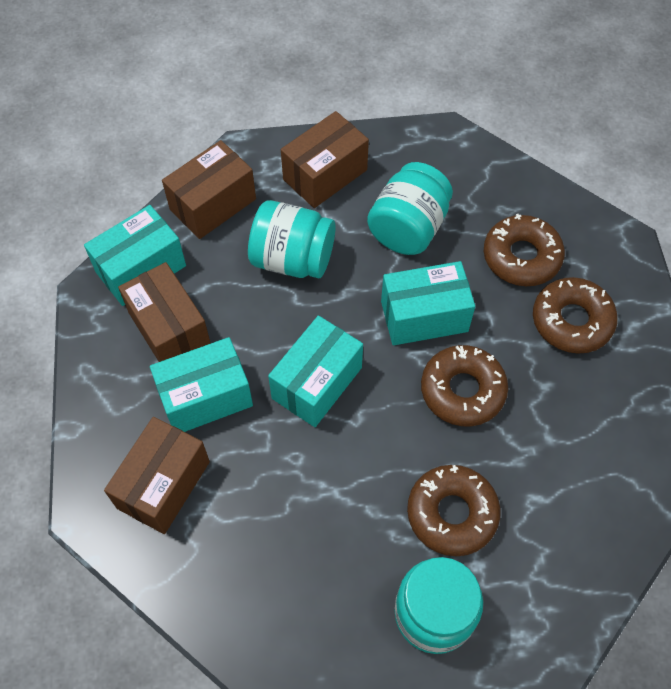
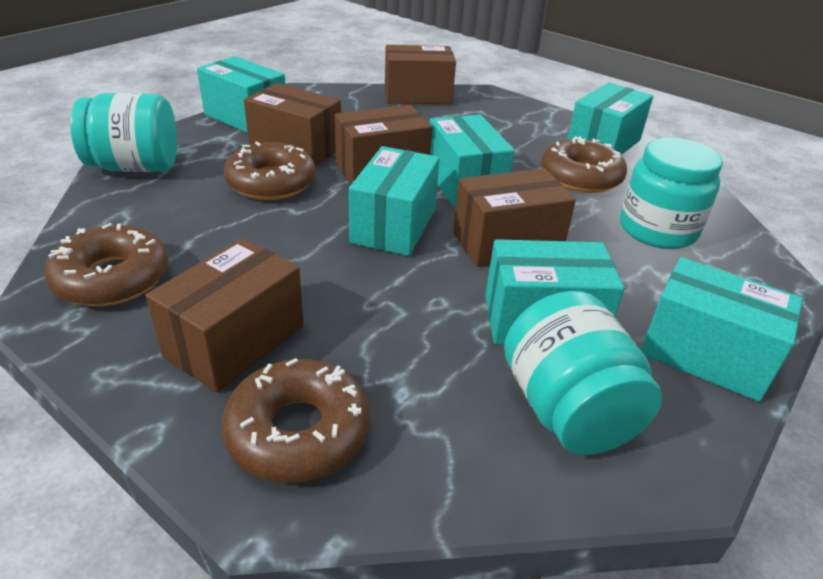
brown box: [104,417,210,534] [118,262,211,362] [162,140,256,239] [281,111,369,208] = 4 -> [146,238,304,392] [244,83,341,167] [335,105,433,185] [385,45,456,104] [453,168,576,267] = 5
turquoise box: [84,205,186,306] [150,337,253,432] [268,315,363,427] [381,261,475,345] = 4 -> [197,56,286,133] [349,146,440,256] [430,114,515,208] [485,239,625,345] [567,82,653,155] [641,257,803,402] = 6

